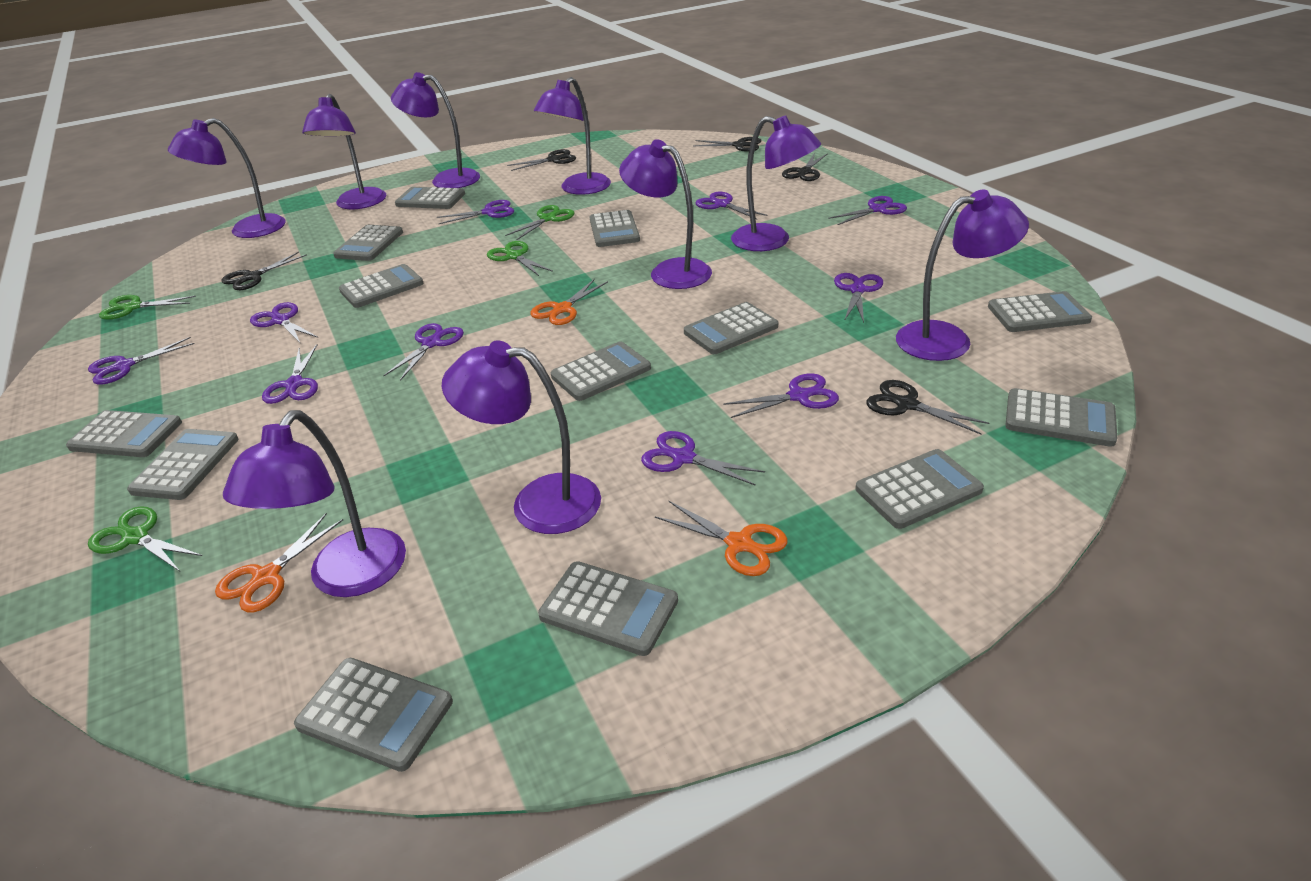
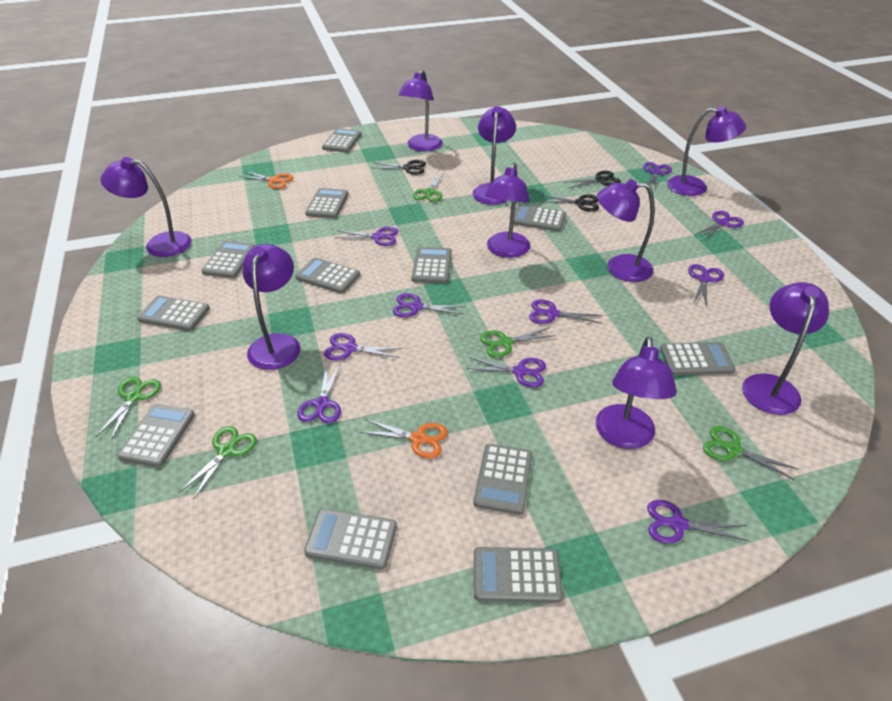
black scissors: [222,252,307,290] [507,149,576,171] [694,137,762,152] [782,153,828,181] [866,380,989,434] = 5 -> [373,160,426,175] [541,194,599,211] [564,171,621,188] = 3
green scissors: [88,506,202,571] [99,295,196,320] [487,241,553,276] [505,205,574,240] = 4 -> [95,377,161,440] [179,426,257,499] [413,173,444,202] [480,327,556,358] [703,426,798,480] = 5
grey calculator: [66,410,182,457] [127,429,239,500] [294,658,453,772] [333,225,403,261] [339,264,424,308] [395,187,465,209] [538,561,678,656] [551,341,651,401] [590,210,640,247] [684,302,778,354] [855,449,984,529] [988,291,1092,332] [1005,388,1117,447] = 13 -> [117,404,195,467] [137,295,210,331] [201,241,255,278] [295,258,360,294] [304,509,397,570] [305,188,348,218] [322,128,361,153] [412,247,452,284] [473,444,532,515] [474,547,563,603] [514,205,566,232] [660,342,736,376] = 12
orange scissors: [215,513,343,613] [530,279,608,325] [655,500,788,576] = 3 -> [238,171,294,189] [361,419,448,459] = 2

